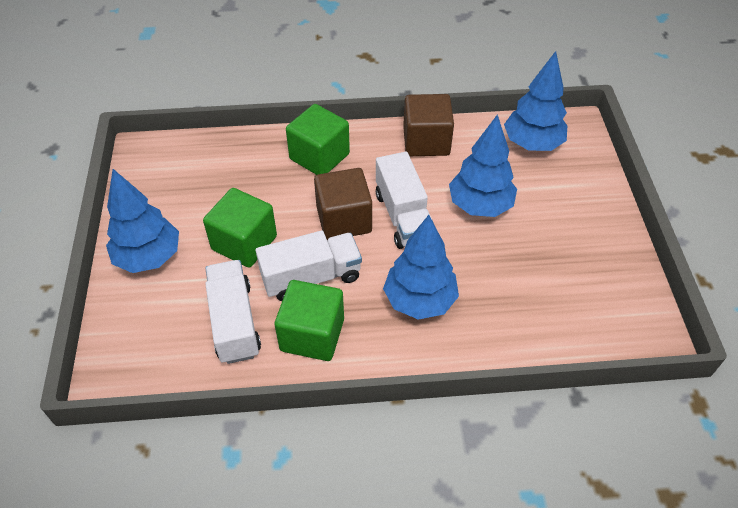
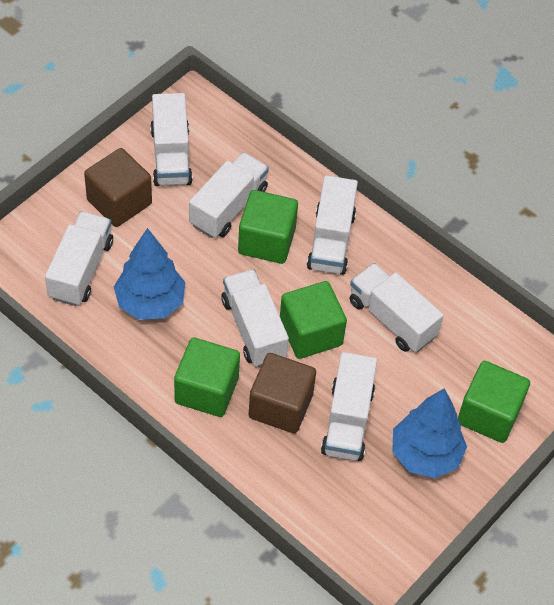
blue tree: [106,169,179,273] [383,215,459,320] [449,114,517,217] [504,51,567,151] = 4 -> [114,228,186,320] [392,388,467,478] = 2
green cube: [203,188,277,268] [275,280,344,361] [286,104,350,175] = 3 -> [174,338,240,417] [238,190,298,264] [280,281,347,359] [458,361,530,443] = 4
white truck: [205,260,261,364] [256,231,362,301] [376,152,433,249] = 3 -> [45,211,113,306] [150,93,193,186] [189,152,269,238] [221,269,289,367] [307,175,358,275] [321,352,377,461] [349,263,444,352] = 7

